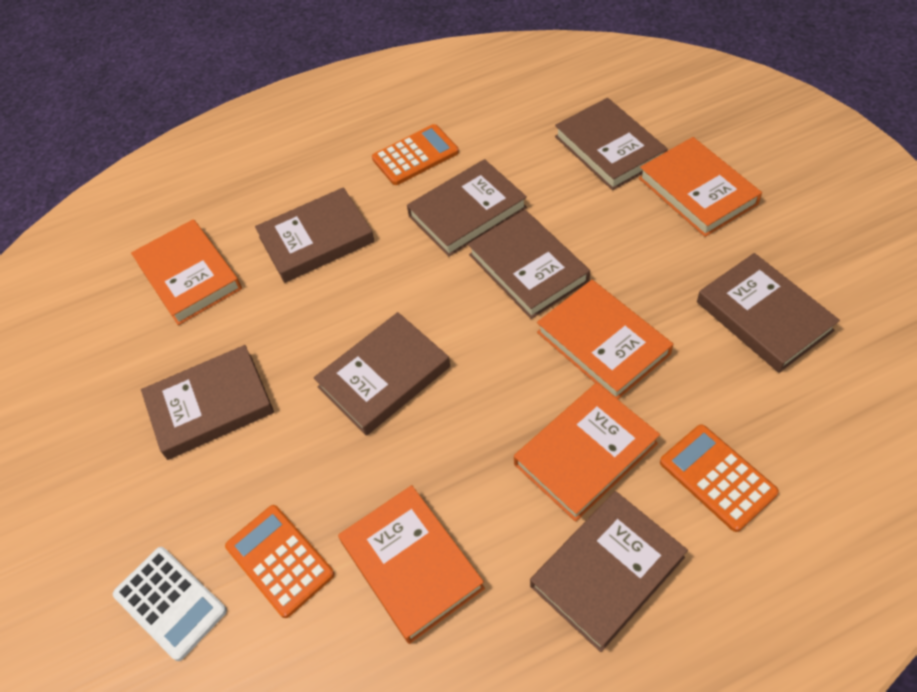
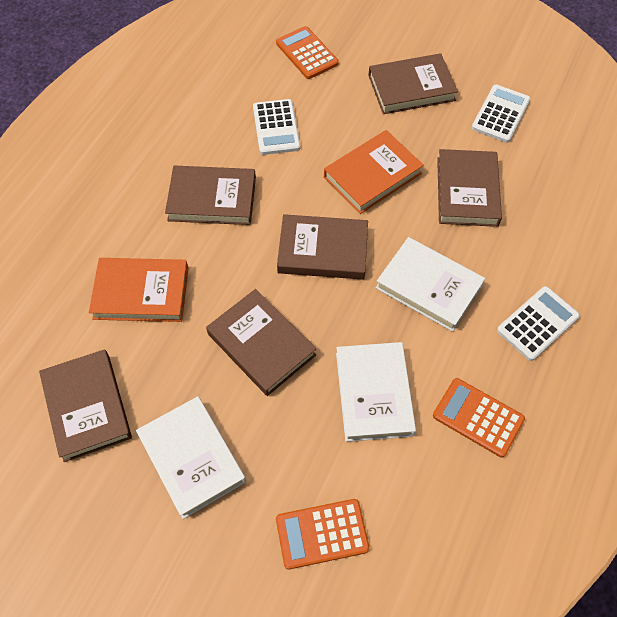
brown book: [141,345,274,460] [255,187,375,283] [314,312,450,436] [407,159,527,257] [468,210,590,319] [530,491,688,652] [555,98,668,190] [697,253,840,373] = 8 -> [39,349,132,462] [165,166,256,225] [206,289,316,396] [277,214,368,280] [368,53,458,114] [437,149,502,227] = 6
orange book: [131,219,242,325] [338,485,485,644] [514,383,660,522] [537,280,673,399] [639,137,762,237] = 5 -> [89,258,188,322] [324,130,424,214] = 2
white book: none = 0 -> [136,396,246,519] [336,342,416,442] [376,237,485,332] = 3
white calculator: [113,547,227,661] = 1 -> [253,99,300,155] [472,85,531,143] [497,286,580,361] = 3

